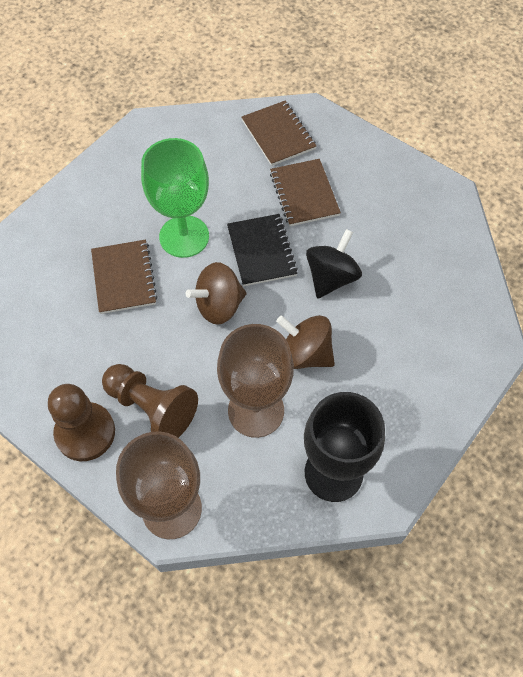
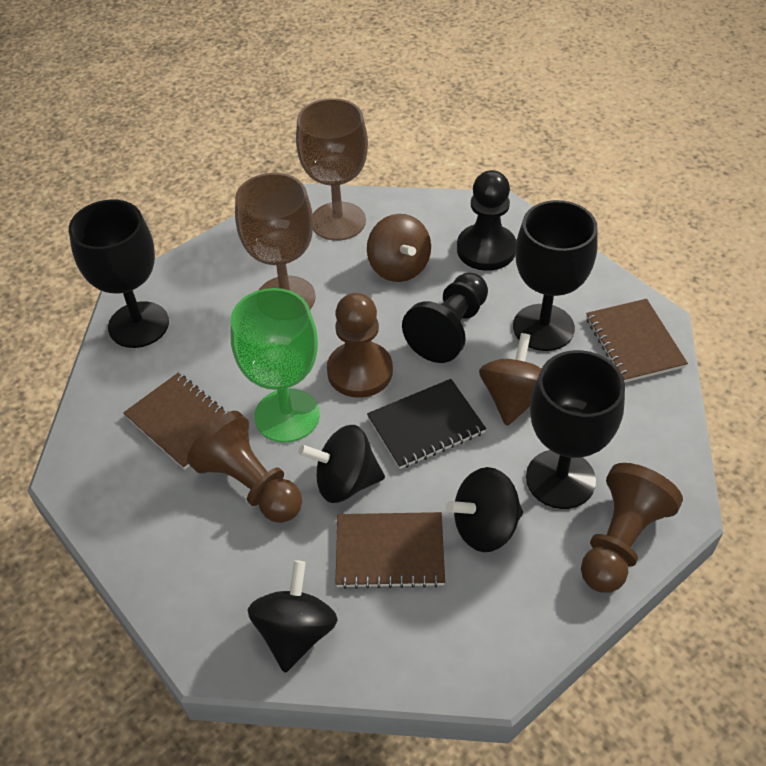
black goblet: [304,392,385,502] = 1 -> [69,200,169,348] [513,200,598,351] [526,350,625,509] = 3
black pawn: none = 0 -> [402,272,488,363] [457,170,516,271] = 2
black spinning top: [306,229,362,299] = 1 -> [247,560,338,673] [298,425,385,503] [446,467,523,552] = 3
brown pawn: [48,384,115,461] [102,364,198,438] = 2 -> [187,411,302,523] [327,293,393,398] [581,463,683,593] = 3

